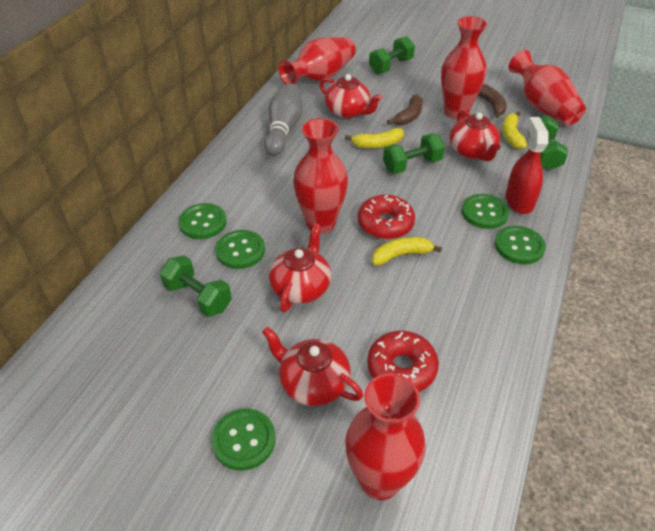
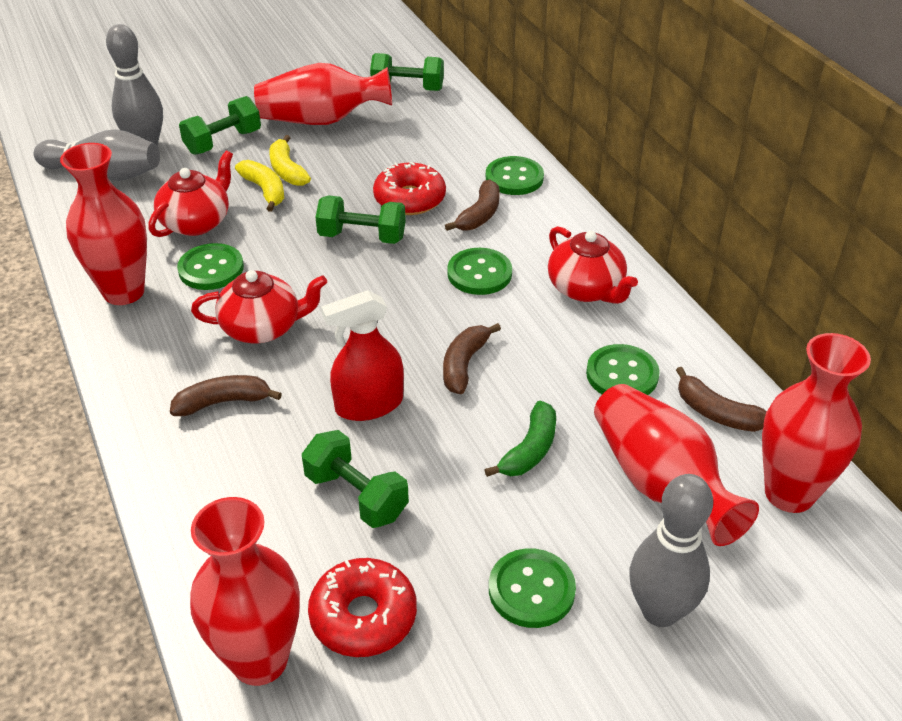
brown banana: [387,94,423,125] [478,84,507,118] = 2 -> [170,375,282,416] [443,323,501,394] [445,180,500,231] [676,367,767,432] = 4
green banana: none = 0 -> [485,401,556,477] = 1
grey bowling pin: [264,84,303,156] = 1 -> [34,129,160,181] [106,24,163,146] [629,474,713,627] = 3
red teapot: [262,327,363,406] [269,223,331,312] [320,74,382,119] [449,110,501,161] = 4 -> [148,150,233,237] [191,270,327,343] [548,226,638,304] = 3
yellow banana: [345,128,404,148] [372,237,442,266] [502,111,527,149] = 3 -> [235,160,284,212] [269,135,311,186] = 2

